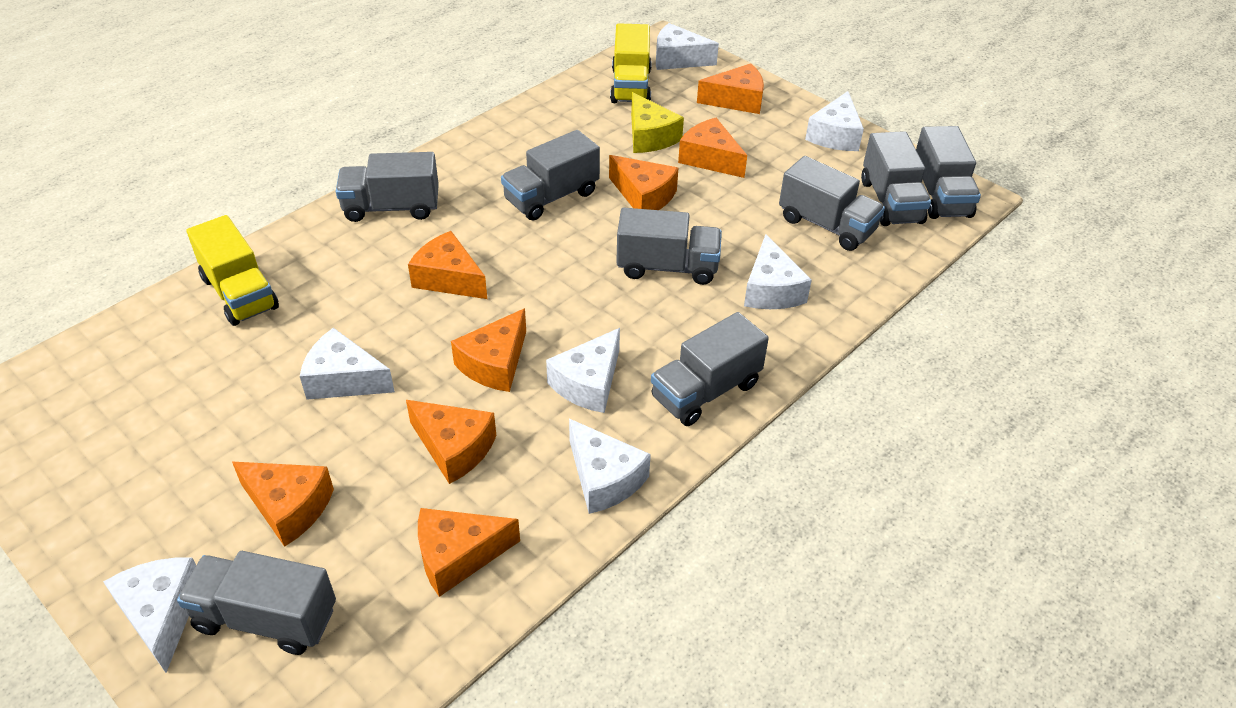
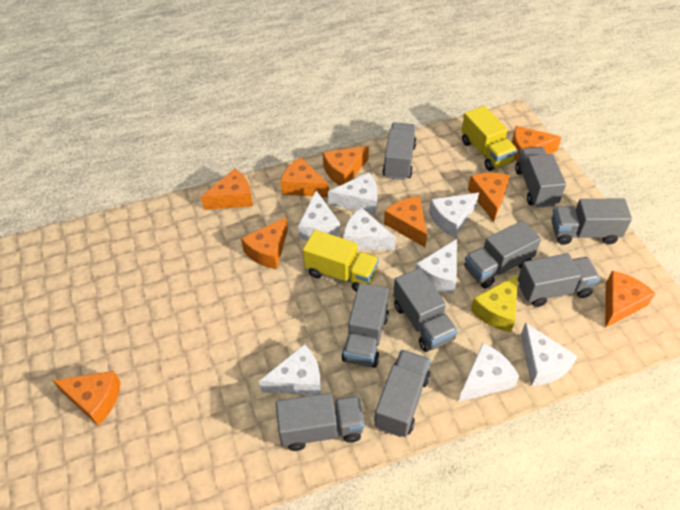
grey truck: [177,551,336,655] [336,152,439,222] [501,130,600,221] [616,208,722,285] [651,312,769,426] [779,156,885,251] [861,131,931,226] [916,126,981,219] = 8 -> [276,393,364,451] [342,283,389,368] [374,350,430,437] [382,122,417,180] [393,268,458,352] [464,220,541,288] [515,147,566,207] [518,253,600,307] [551,198,632,245] = 9
orange cheese: [232,462,334,547] [406,400,496,484] [408,231,487,299] [418,508,520,597] [451,308,526,392] [609,155,678,210] [678,118,747,178] [697,63,764,114] = 8 -> [52,371,121,426] [201,169,253,210] [241,217,288,269] [280,157,329,197] [323,146,369,185] [384,196,427,247] [468,173,510,222] [512,126,562,162] [605,271,655,328] = 9
white cheese: [103,558,196,673] [300,328,395,400] [546,328,620,413] [569,419,651,514] [656,23,719,70] [744,234,812,309] [805,91,864,151] = 7 -> [259,344,321,395] [298,190,340,240] [328,173,377,214] [343,207,396,250] [416,239,457,294] [429,193,479,238] [459,343,519,402] [521,323,577,386] = 8

